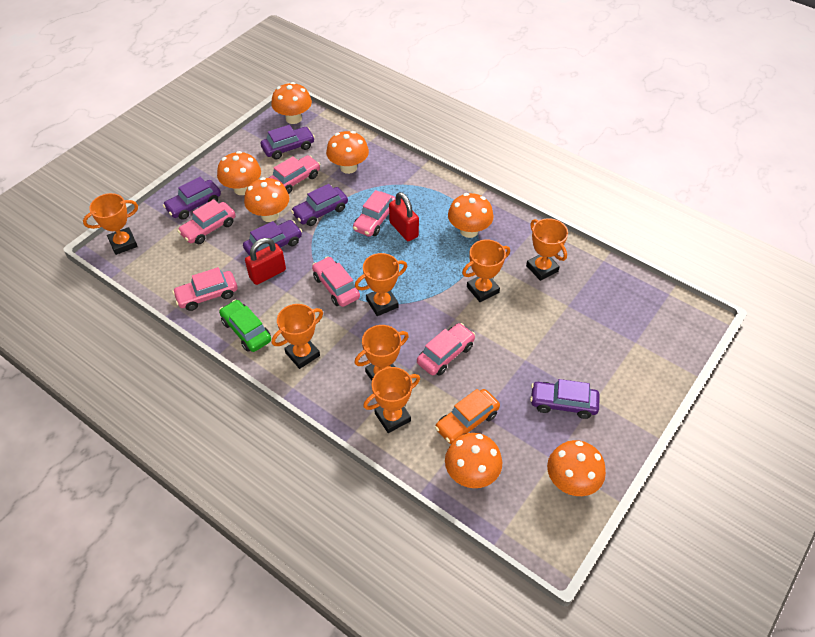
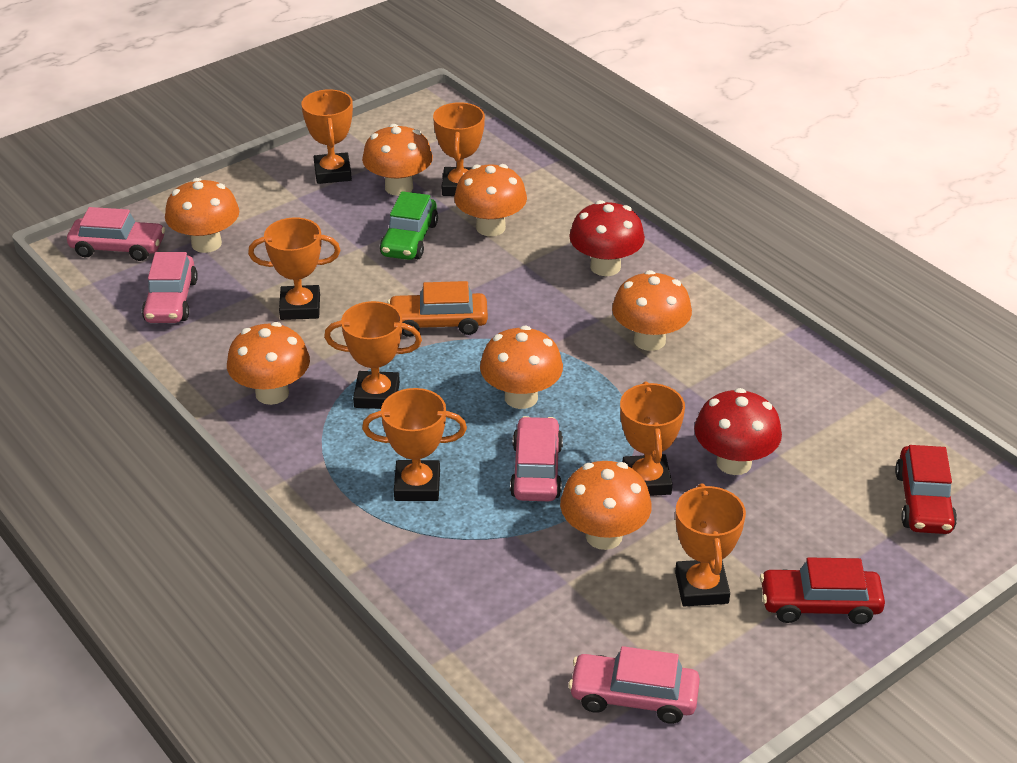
pink car: [172,267,237,311] [178,199,236,244] [269,155,320,194] [312,256,360,307] [353,190,396,237] [417,323,475,376] = 6 -> [67,207,166,261] [142,252,198,323] [510,416,563,501] [568,646,700,724] = 4
purple car: [163,177,221,220] [243,220,302,256] [260,125,315,160] [291,184,348,226] [530,379,600,419] = 5 -> none = 0
red car: none = 0 -> [760,557,885,624] [895,445,957,534] = 2
red mushroom: none = 0 -> [569,200,645,276] [694,388,782,475] = 2
red padlock: [245,238,286,285] [389,192,419,241] = 2 -> none = 0

